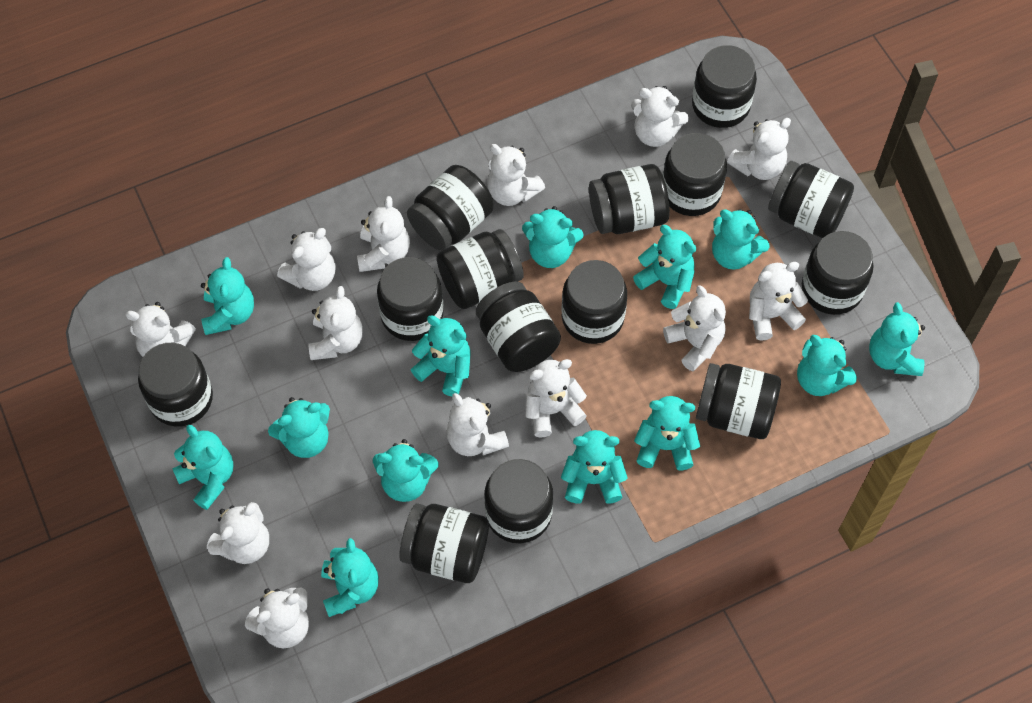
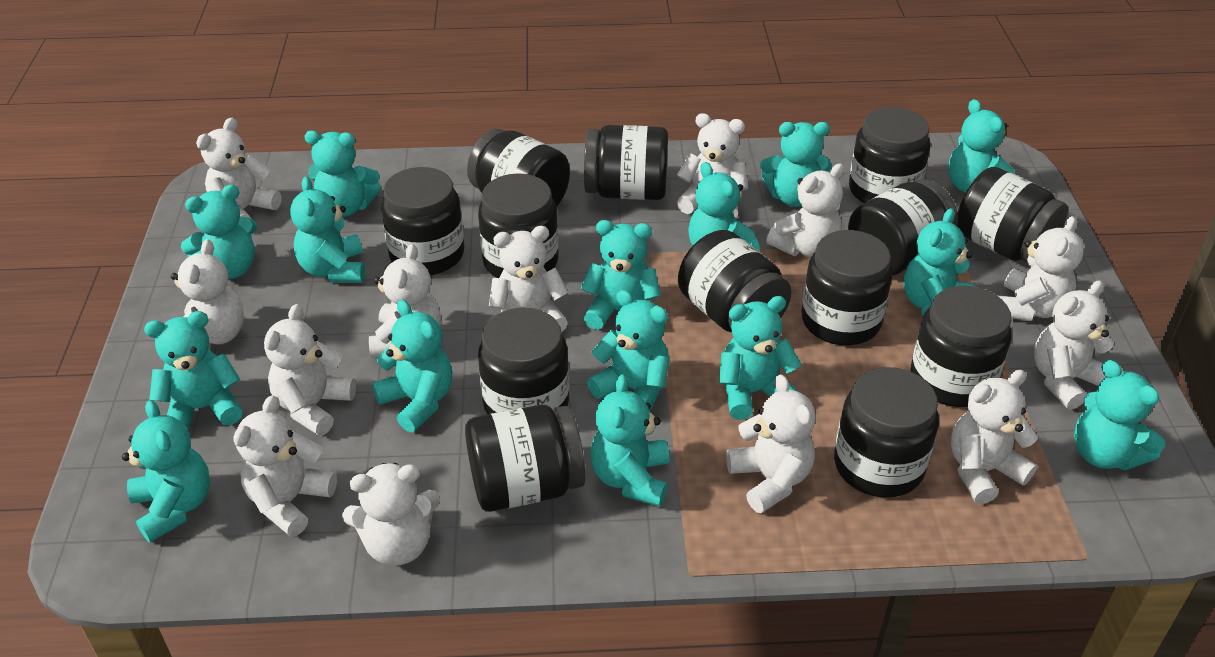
black jar: [138,343,213,427] [377,257,444,341] [399,503,489,583] [407,165,494,251] [437,229,524,309] [476,281,561,372] [484,459,553,543] [561,260,627,344] [589,164,670,234] [663,133,727,216] [692,45,757,128] [696,363,781,439] [768,161,854,238] [802,231,874,315] = 14 -> [381,167,465,275] [465,405,585,512] [467,129,570,207] [478,173,559,278] [478,308,569,415] [584,125,668,200] [678,230,791,332] [801,230,892,345] [834,367,939,498] [848,180,958,276] [849,107,930,203] [911,286,1012,407] [957,167,1068,263] = 13
turquoise teddy bear: [172,425,233,510] [201,257,254,335] [268,397,330,458] [321,538,379,617] [373,439,439,502] [411,315,470,396] [522,206,583,268] [561,430,628,504] [633,225,696,309] [634,396,700,471] [712,209,770,270] [797,335,857,396] [869,302,925,376] = 13 -> [122,400,210,542] [144,311,242,430] [181,185,257,279] [290,176,365,282] [304,131,381,217] [372,300,453,432] [581,220,661,330] [587,290,669,412] [590,374,669,507] [688,162,760,252] [719,296,801,420] [760,122,832,207] [904,208,974,316] [948,99,1014,192] [1074,360,1165,470] = 15

